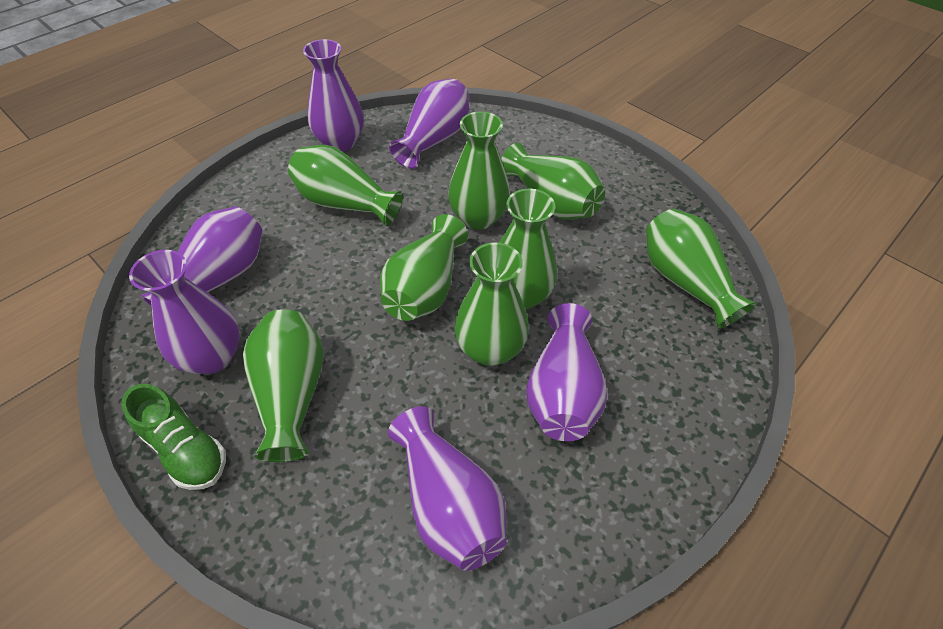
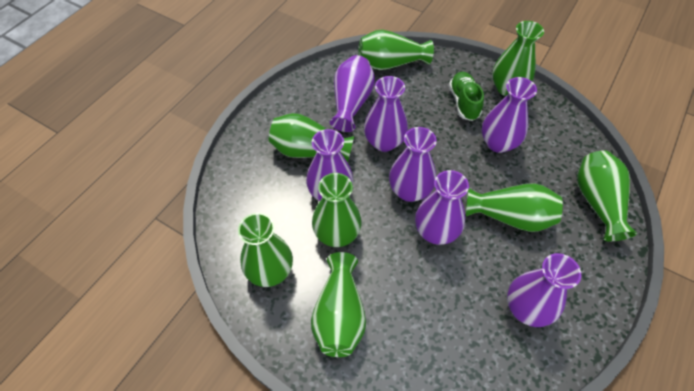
purple vase: [129,250,240,374] [140,206,263,307] [303,39,364,152] [388,406,507,571] [389,79,469,169] [526,303,607,441] = 6 -> [306,129,353,201] [330,55,375,132] [364,76,408,152] [389,127,437,202] [415,170,469,245] [482,77,537,153] [507,253,581,327] = 7

